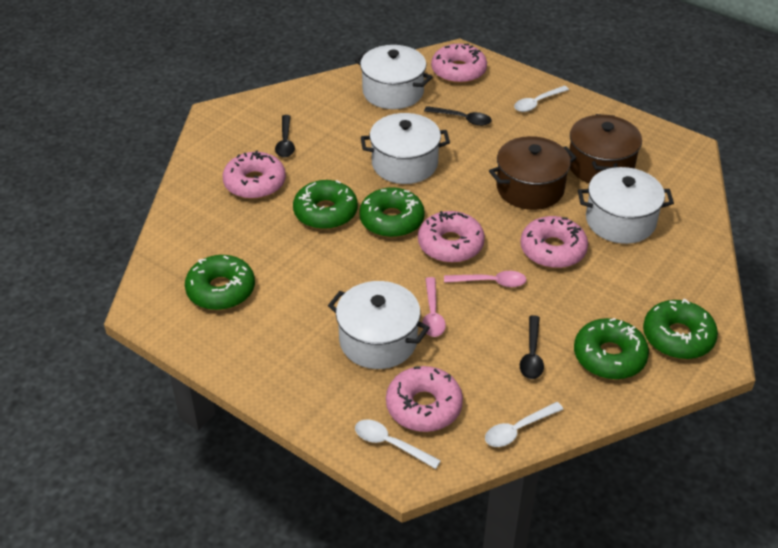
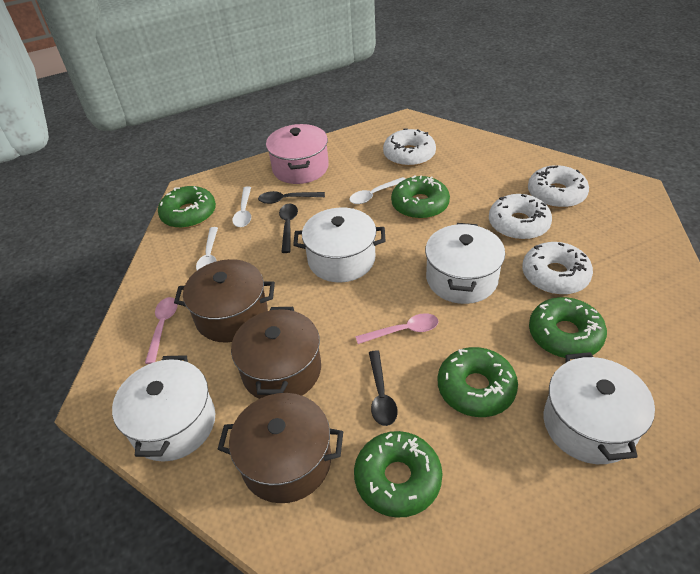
brown pot: [489,136,577,210] [569,114,642,183] = 2 -> [174,259,275,342] [218,393,343,503] [231,307,321,399] = 3
pink donut: [223,151,286,199] [386,366,463,432] [418,211,485,263] [431,44,487,84] [520,216,588,268] = 5 -> none = 0
pink pot: none = 0 -> [266,124,329,184] = 1
white donut: none = 0 -> [383,128,436,167] [489,194,552,240] [522,242,593,295] [528,165,589,208] = 4

